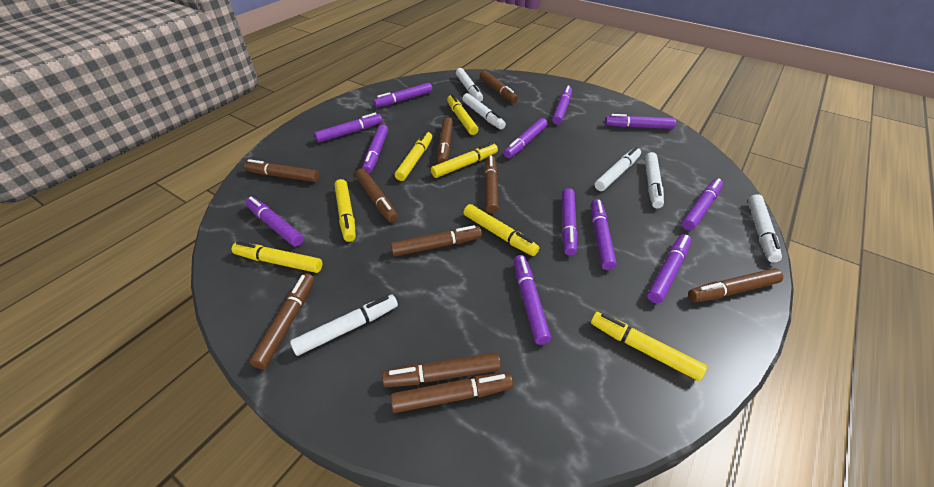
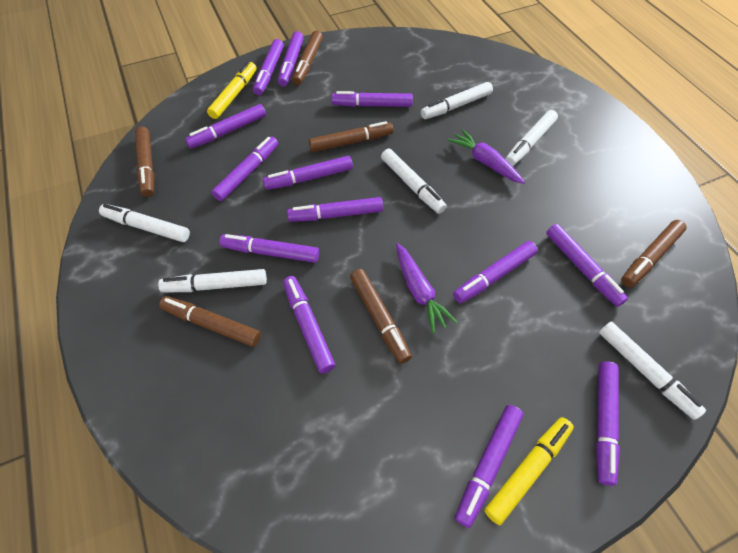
brown marker: [244,159,319,182] [249,273,315,369] [355,168,398,223] [382,352,501,387] [391,225,482,256] [391,372,513,413] [437,117,453,164] [480,71,518,103] [484,155,499,214] [688,268,783,302] = 10 -> [135,126,154,197] [159,296,261,347] [292,31,323,85] [309,121,393,152] [350,269,412,364] [621,220,687,287] = 6
purple carrot: none = 0 -> [396,243,457,333] [448,129,525,184] = 2
purple marker: [245,197,304,247] [314,113,382,143] [362,124,388,174] [373,83,432,107] [504,118,547,158] [514,255,551,345] [552,85,572,125] [562,188,578,256] [591,199,617,270] [605,114,676,129] [647,234,691,303] [682,178,723,231] = 12 -> [185,104,266,149] [212,136,278,201] [220,234,319,263] [253,39,284,95] [263,156,353,190] [278,31,304,87] [283,276,335,374] [287,197,383,222] [331,91,413,107] [453,241,538,303] [455,405,524,528] [546,224,628,307] [596,361,620,486] = 13
yellow marker: [232,241,322,273] [334,179,356,242] [395,131,432,181] [431,142,498,178] [447,94,478,135] [464,204,539,256] [591,312,707,381] = 7 -> [207,62,257,119] [484,417,574,525] = 2

